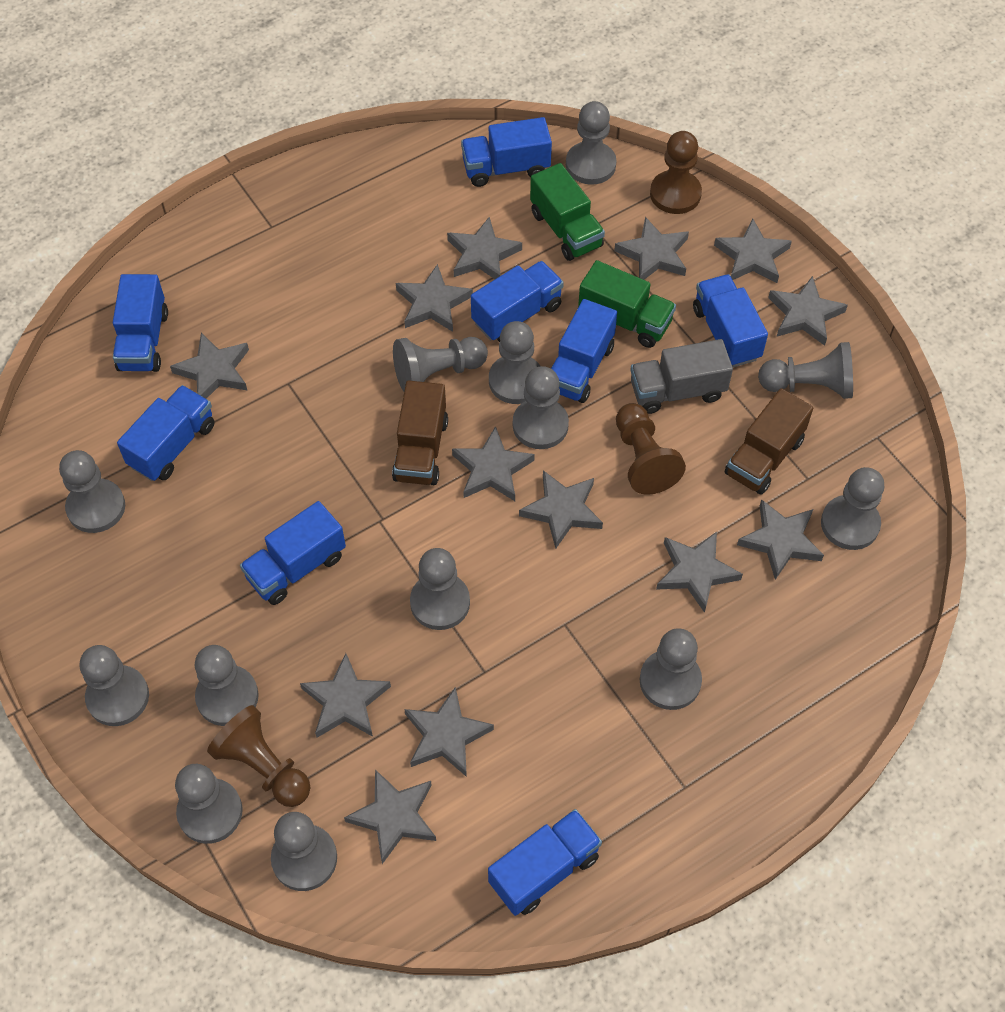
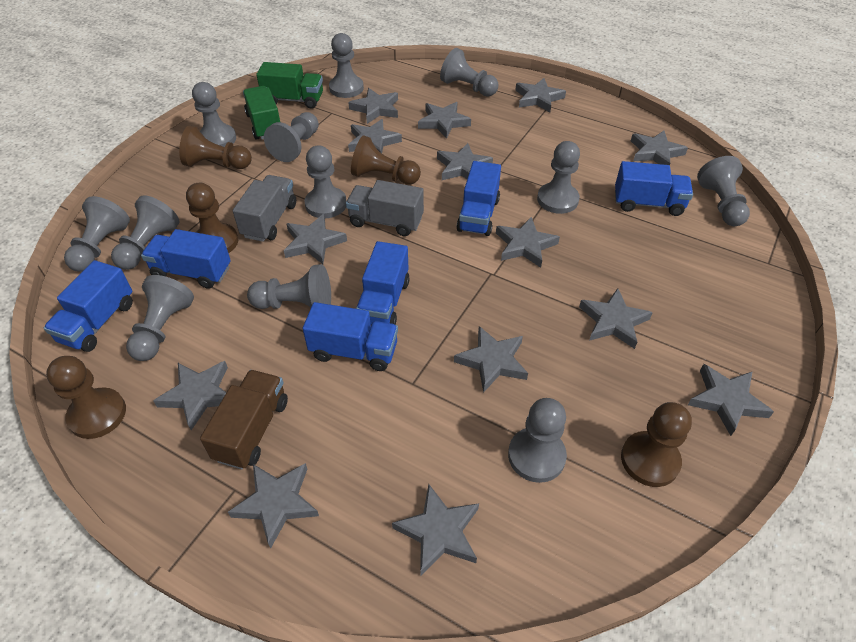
blue truck: [113,274,168,372] [117,385,215,481] [240,501,346,605] [461,117,552,187] [471,261,564,342] [488,809,602,916] [551,299,617,403] [693,274,768,367] = 8 -> [44,260,133,352] [141,229,231,289] [303,302,398,371] [356,241,410,325] [457,161,501,236] [615,161,693,216] = 6
brown pawn: [207,705,310,807] [616,403,686,495] [650,131,702,214] = 3 -> [46,356,126,439] [179,125,252,169] [186,183,238,253] [351,135,421,185] [621,402,692,487] = 5
brown truck: [392,381,448,485] [725,388,813,495] = 2 -> [200,370,288,469] = 1
grey pawn: [59,450,125,533] [80,645,149,726] [175,764,243,844] [195,645,259,726] [271,812,337,891] [393,337,488,392] [410,548,470,630] [489,321,541,404] [513,366,569,449] [566,101,617,185] [640,628,702,710] [758,342,853,399] [821,467,884,550] = 13 -> [64,196,130,272] [111,195,179,270] [126,275,194,361] [192,82,236,147] [247,264,331,309] [264,112,319,162] [304,145,347,218] [329,33,364,98] [440,48,498,97] [508,398,567,483] [537,141,580,214] [697,156,750,226] = 12
grey star: [170,333,249,399] [300,653,391,738] [344,769,436,864] [396,264,473,332] [404,687,494,777] [447,217,522,279] [452,426,535,501] [519,470,603,549] [614,217,689,280] [656,532,743,613] [714,218,792,283] [737,499,824,580] [768,276,848,346] = 13 -> [153,361,228,430] [228,463,319,549] [284,214,347,264] [348,88,398,124] [348,119,402,153] [392,484,479,576] [418,102,471,139] [437,143,493,180] [454,326,528,393] [496,217,560,268] [515,78,566,112] [579,288,653,349] [631,131,688,166] [688,364,774,436] = 14
grey truck: [630,339,733,414] = 1 -> [233,175,296,242] [346,180,424,236] = 2

